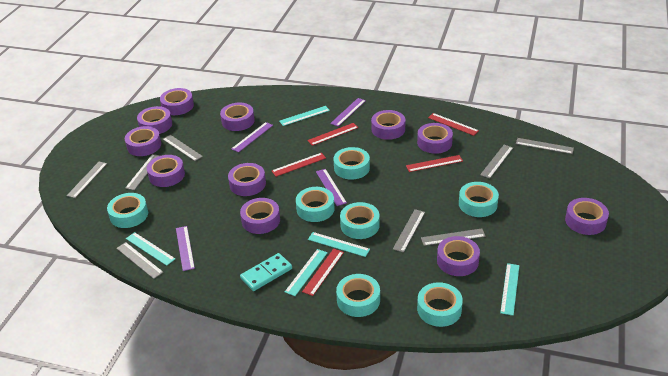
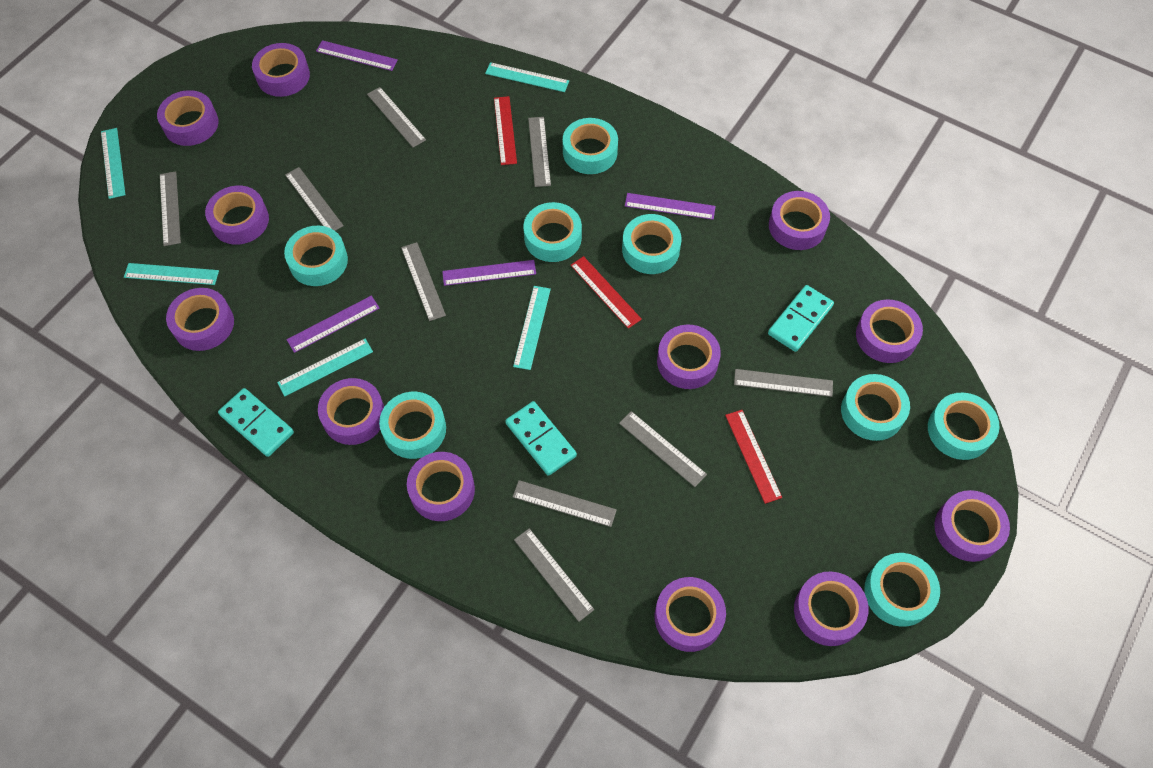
grey ruler: [66,162,107,198] [116,242,163,279] [125,154,161,190] [163,135,203,161] [393,209,425,253] [421,228,486,246] [480,145,513,179] [516,138,574,154] = 8 -> [160,171,181,246] [285,167,344,231] [367,87,426,148] [401,242,446,321] [513,480,617,527] [514,528,594,622] [528,117,551,187] [619,411,707,487] [734,369,833,397] = 9
purple tape: [125,126,161,156] [137,106,172,134] [147,155,185,187] [160,88,194,115] [220,103,255,131] [228,163,266,196] [240,198,280,234] [371,110,405,140] [417,123,453,154] [437,236,480,276] [565,198,609,235] = 11 -> [157,90,219,146] [166,288,234,351] [205,185,269,245] [252,43,310,97] [318,378,384,445] [407,452,475,521] [654,577,726,652] [657,325,721,389] [769,191,830,250] [794,572,869,646] [856,299,923,363] [934,490,1010,562] = 12
red ruler: [272,153,326,177] [302,249,344,296] [307,123,358,146] [406,155,463,172] [428,113,479,136] = 5 -> [494,96,517,165] [570,256,642,329] [725,410,782,504] = 3
turquoise domino: [240,253,292,291] = 1 -> [218,388,294,457] [505,401,577,476] [768,285,834,352] = 3
turquoise tape: [107,193,148,228] [296,187,335,222] [333,147,370,180] [336,274,380,317] [340,202,380,239] [417,282,463,327] [459,182,499,217] = 7 -> [284,226,348,286] [379,392,446,459] [524,202,582,262] [563,118,618,174] [622,214,682,274] [841,374,910,441] [864,553,940,627] [928,393,999,460] = 8

